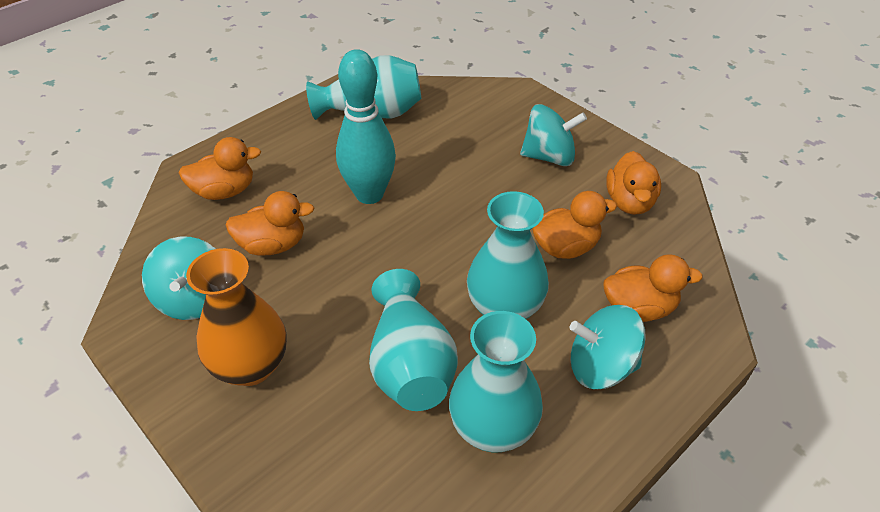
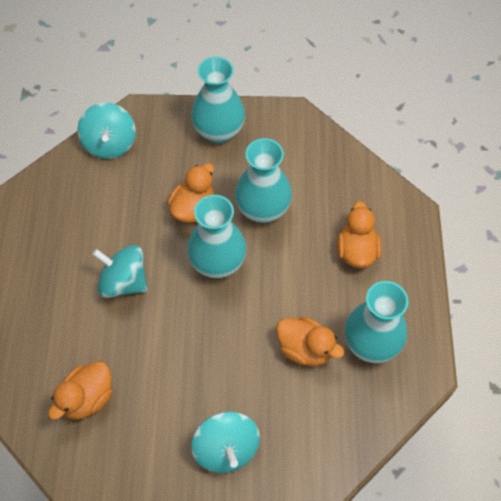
orange duck: [179,137,261,200] [225,191,314,256] [532,191,617,259] [603,254,703,322] [606,151,661,215] = 5 -> [48,361,112,420] [168,163,214,223] [276,317,345,366] [337,201,381,268] = 4
orange vase: [186,248,287,386] = 1 -> none = 0
turquoise bowling pin: [336,49,396,204] = 1 -> none = 0

